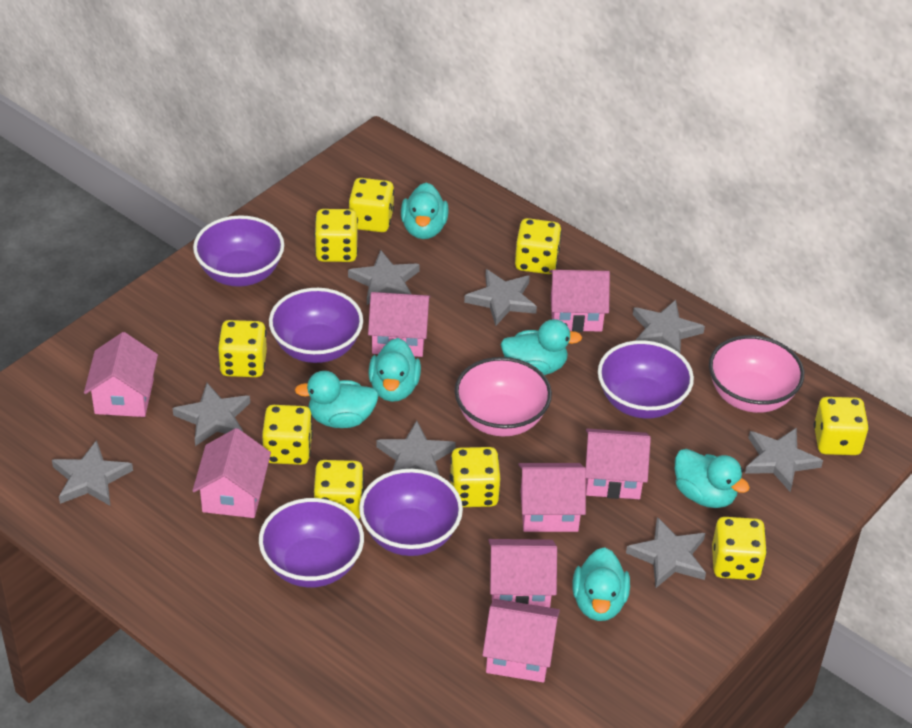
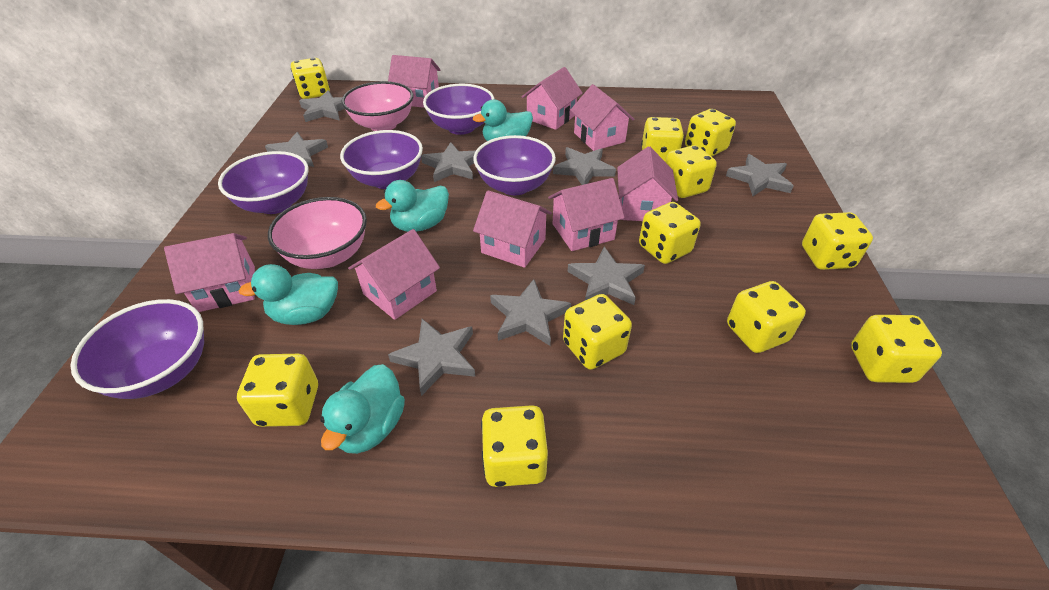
turquoise duck: [295,371,379,428] [368,338,421,402] [401,183,449,239] [501,319,582,375] [572,547,630,621] [675,449,750,508] = 6 -> [239,264,338,325] [320,364,405,454] [376,180,449,232] [473,100,533,141] = 4
yellow dice: [218,320,267,377] [262,405,313,465] [314,209,358,262] [314,460,364,519] [348,178,394,232] [450,447,500,507] [515,218,562,274] [712,517,767,580] [814,397,869,455] = 9 -> [237,354,318,427] [291,58,330,99] [481,405,548,487] [563,294,632,370] [639,202,701,264] [641,117,684,162] [666,145,717,198] [685,109,736,157] [727,281,806,353] [802,212,873,270] [851,315,942,383] = 11

